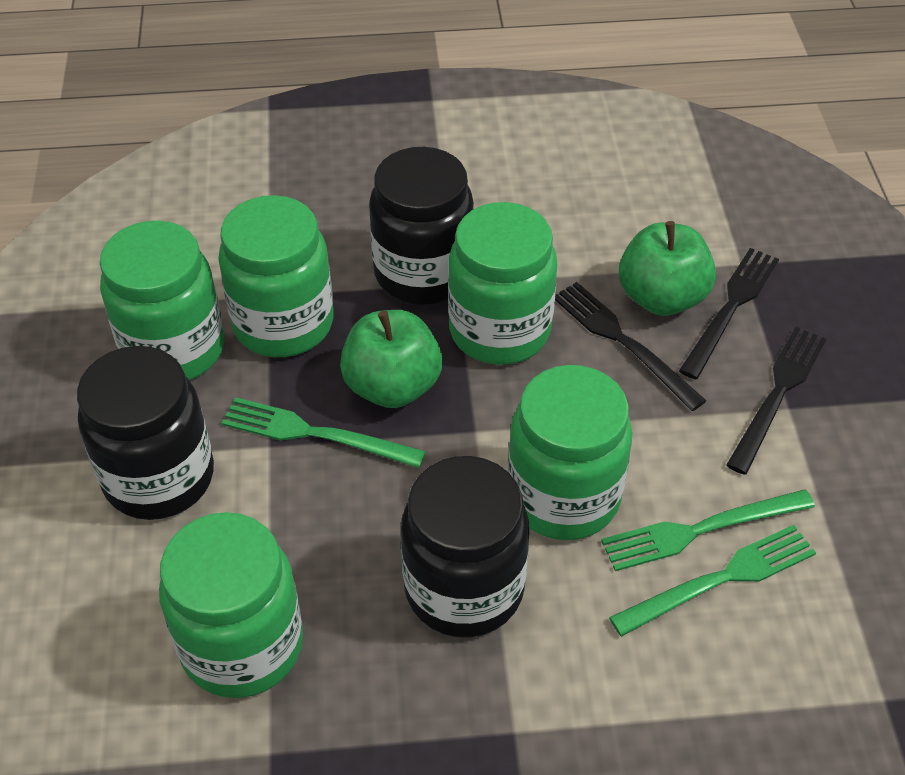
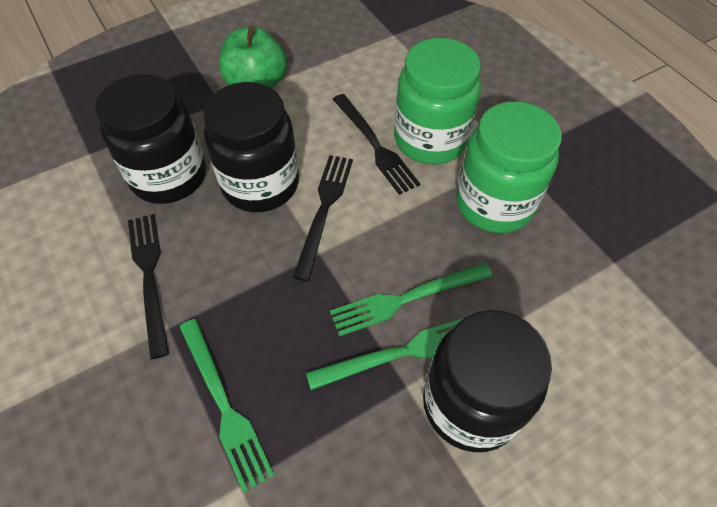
green apple: [340,310,442,408] [619,221,716,316] = 2 -> [219,26,287,88] = 1
green jar: [100,221,224,380] [159,512,303,698] [218,195,334,357] [448,202,557,365] [507,365,632,540] = 5 -> [394,38,481,164] [456,101,562,233] = 2

